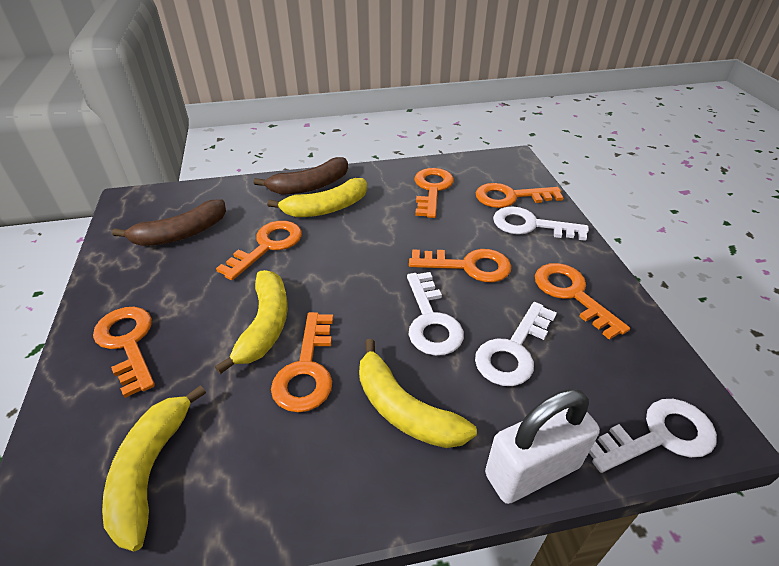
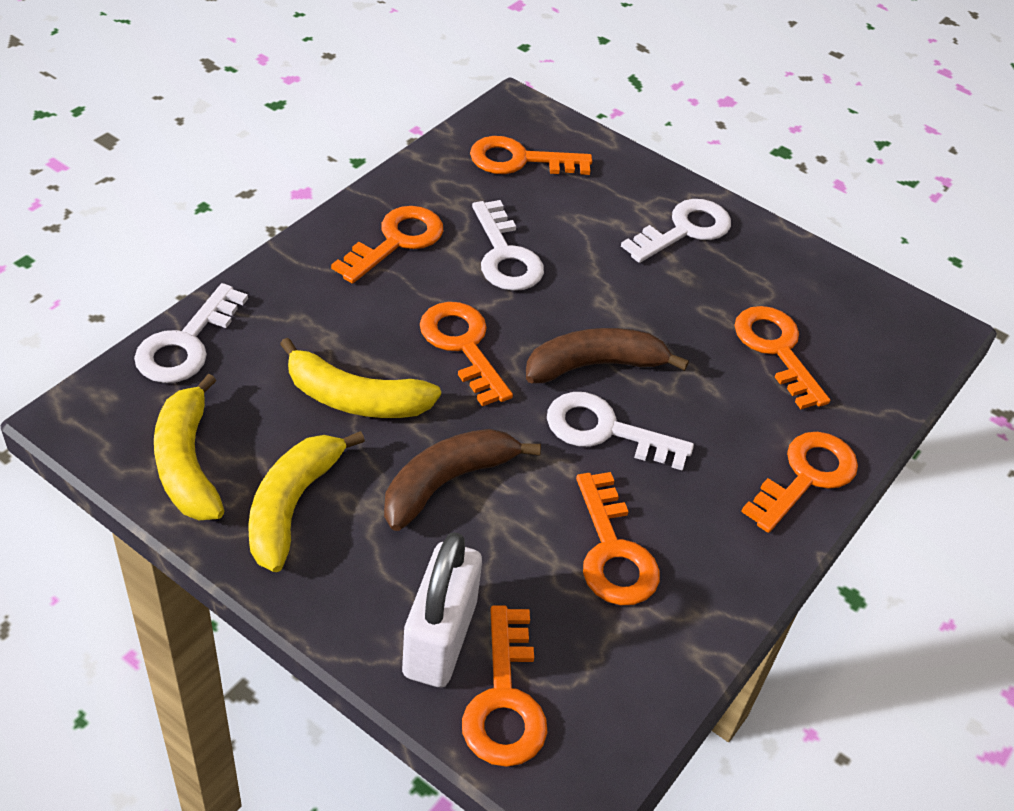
yellow banana: [102,385,206,551] [215,270,288,374] [267,178,367,217] [359,339,477,448] = 4 -> [154,374,224,520] [248,431,365,572] [280,338,441,418] = 3

